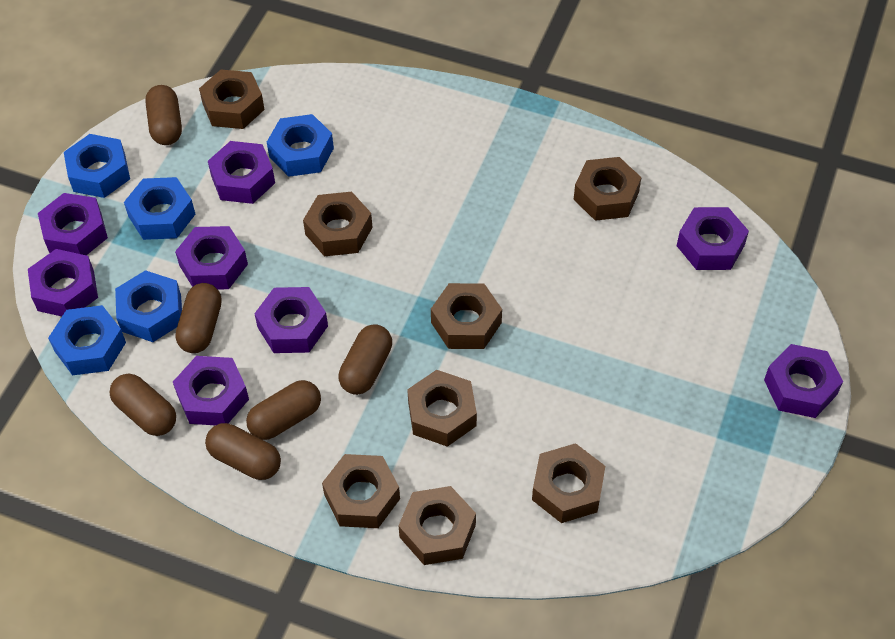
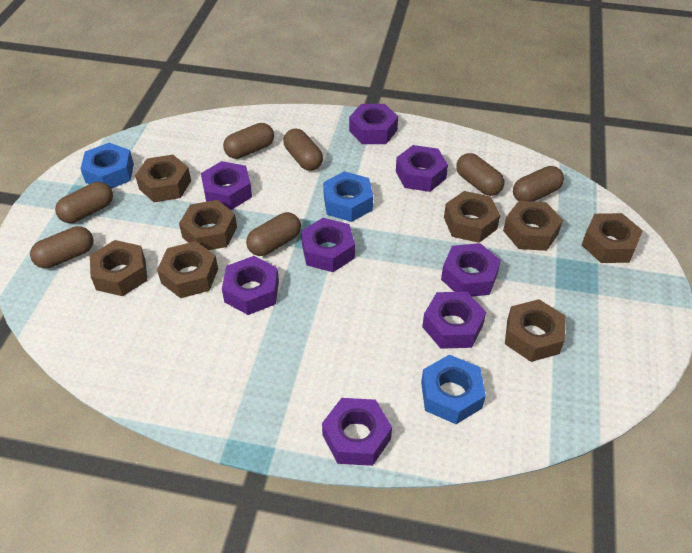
blue nut: [48,305,126,375] [64,134,130,198] [115,270,182,342] [124,177,195,240] [267,114,334,177] = 5 -> [80,143,134,189] [323,171,373,222] [421,355,486,424] = 3
brown capsule: [109,374,176,436] [145,85,182,145] [176,283,222,353] [205,423,281,480] [246,380,321,440] [338,324,392,395] = 6 -> [30,226,93,268] [55,182,113,223] [223,123,274,159] [246,212,301,256] [283,128,323,171] [456,153,504,196] [513,166,564,202] = 7

